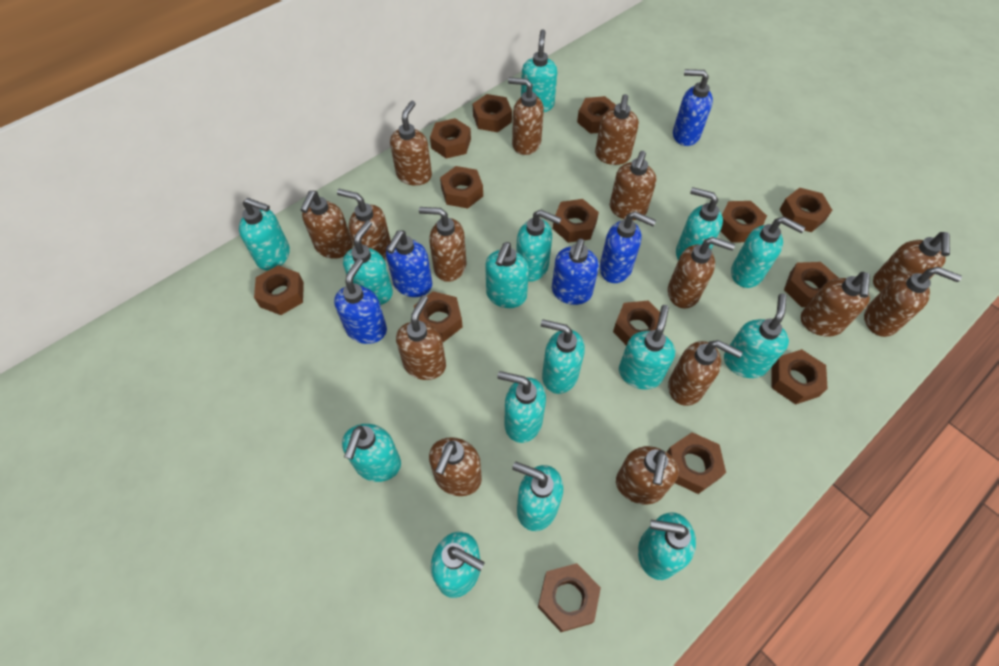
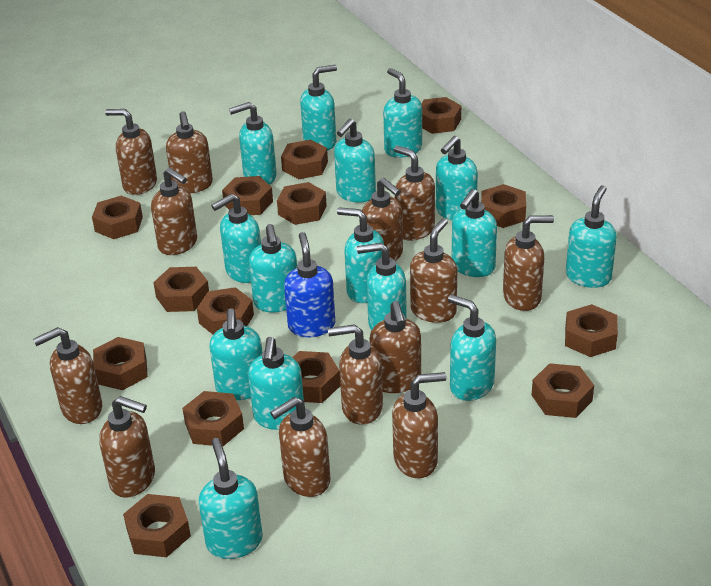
blue soap dispenser: [334,258,387,344] [386,230,432,297] [552,238,599,305] [600,211,656,283] [673,69,713,146] = 5 -> [284,232,335,338] = 1
brown soap dispenser: [300,191,353,258] [337,189,391,261] [390,101,432,186] [396,295,446,380] [419,207,467,282] [429,437,482,496] [508,77,544,155] [595,94,639,165] [610,151,656,220] [616,446,679,504] [668,237,735,308] [668,340,743,406] [801,272,870,337] [864,267,962,337] [873,232,950,292] = 15 -> [33,327,102,424] [99,396,155,498] [105,109,157,195] [151,167,197,255] [166,111,213,193] [270,397,331,497] [328,324,383,425] [361,178,403,261] [369,301,421,393] [392,372,446,478] [394,146,435,241] [410,218,457,323] [503,215,554,311] = 13

